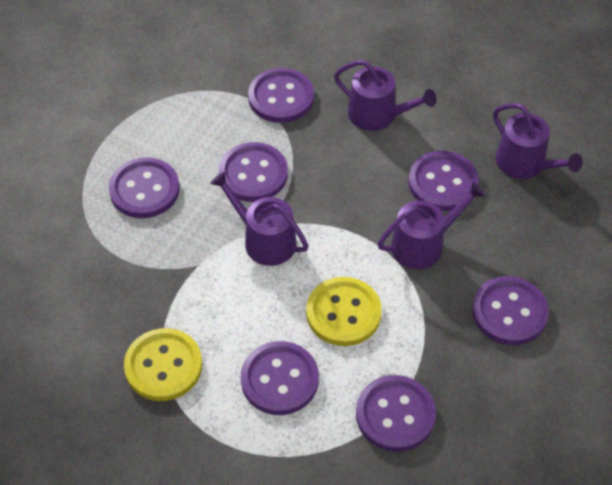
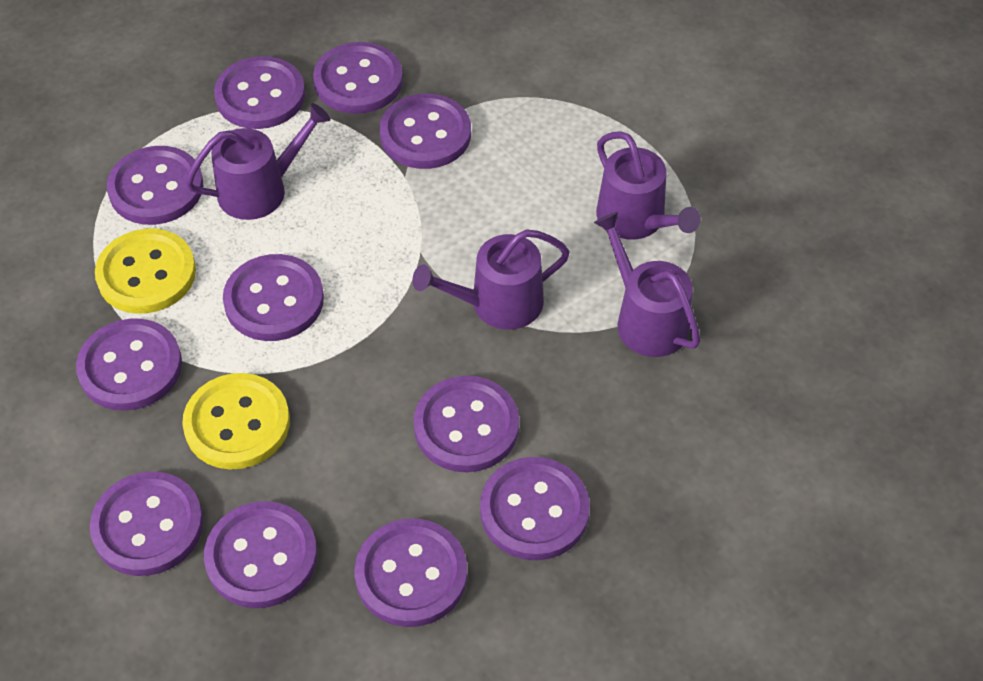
purple button: [109,157,179,218] [219,142,288,202] [241,341,319,415] [248,68,314,123] [356,375,436,452] [409,151,479,211] [472,276,549,345] = 7 -> [76,318,182,411] [90,472,203,576] [107,146,204,225] [204,501,317,608] [214,56,305,129] [223,254,324,341] [313,42,403,114] [355,518,467,627] [379,94,471,169] [414,376,519,472] [480,457,590,560] = 11

